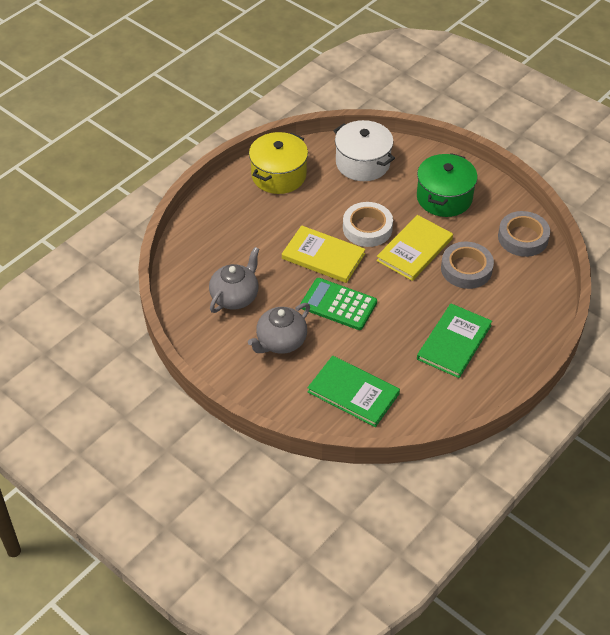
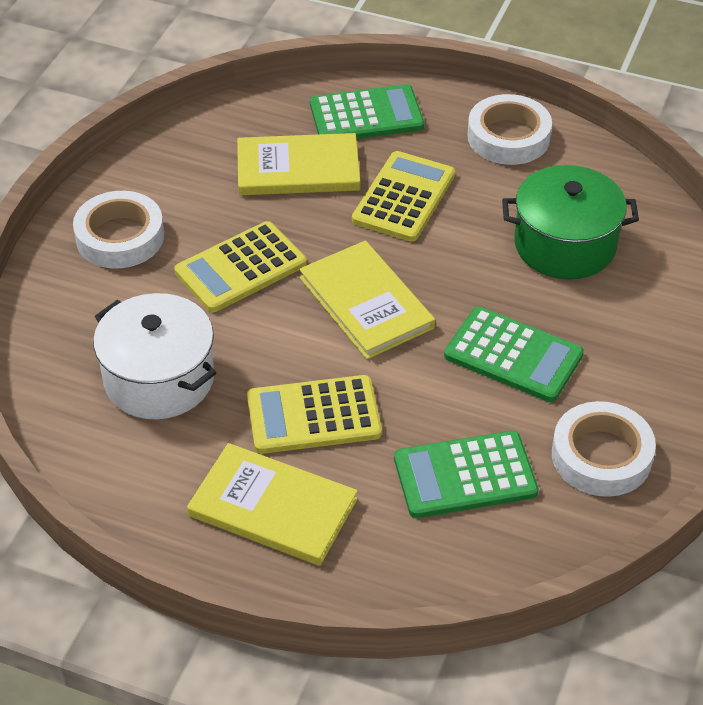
green book: [308,356,400,427] [417,304,492,378] = 2 -> none = 0
green calculator: [300,278,377,330] = 1 -> [310,84,424,139] [394,431,539,518] [444,307,584,402] = 3
grey tape: [441,242,494,289] [498,211,550,257] = 2 -> none = 0
grey teapot: [209,247,259,313] [248,303,310,354] = 2 -> none = 0
white tape: [343,202,393,247] = 1 -> [73,191,164,269] [467,94,552,165] [552,401,656,497] = 3
yellow book: [282,225,366,283] [376,215,453,281] = 2 -> [187,443,358,566] [237,133,360,195] [299,241,435,359] = 3
yellow calculator: none = 0 -> [174,221,307,312] [247,375,382,454] [352,151,455,242] = 3
yellow pot: [249,132,308,194] = 1 -> none = 0

